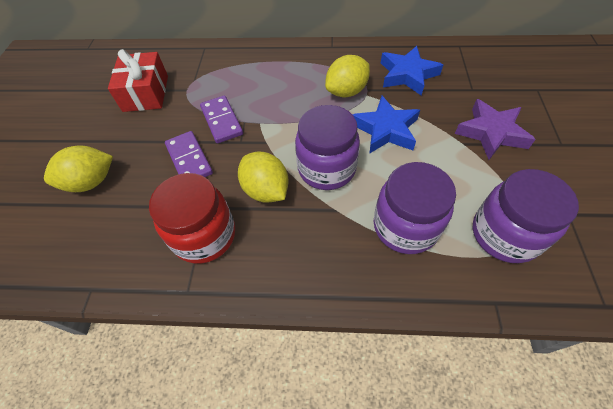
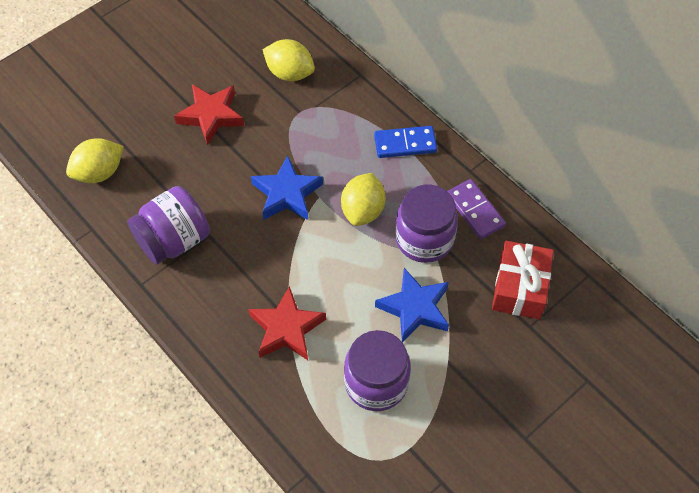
blue domino: none = 0 -> [374,126,437,158] = 1
purple domino: [165,131,213,177] [200,95,243,144] = 2 -> [447,179,506,239] = 1
purple star: [455,99,536,160] = 1 -> none = 0
red jar: [149,173,235,264] = 1 -> none = 0
red star: none = 0 -> [174,84,244,145] [248,286,326,360] = 2

